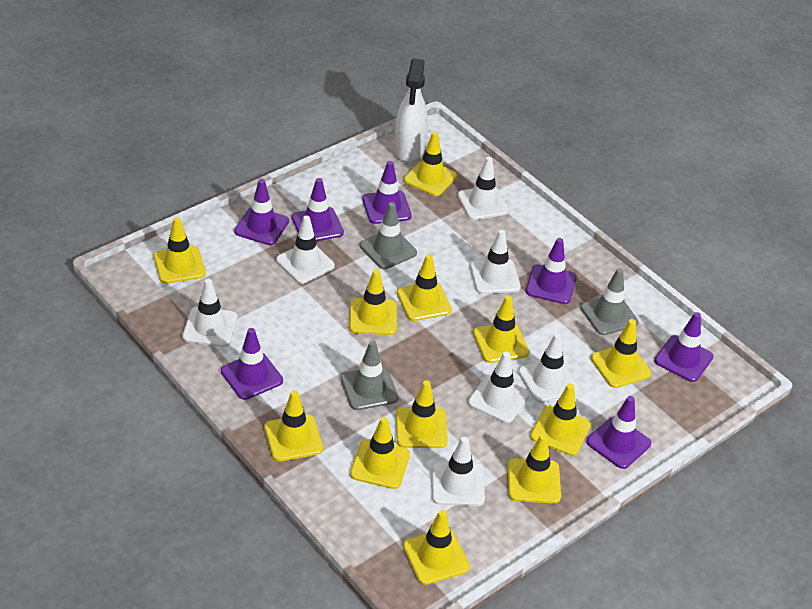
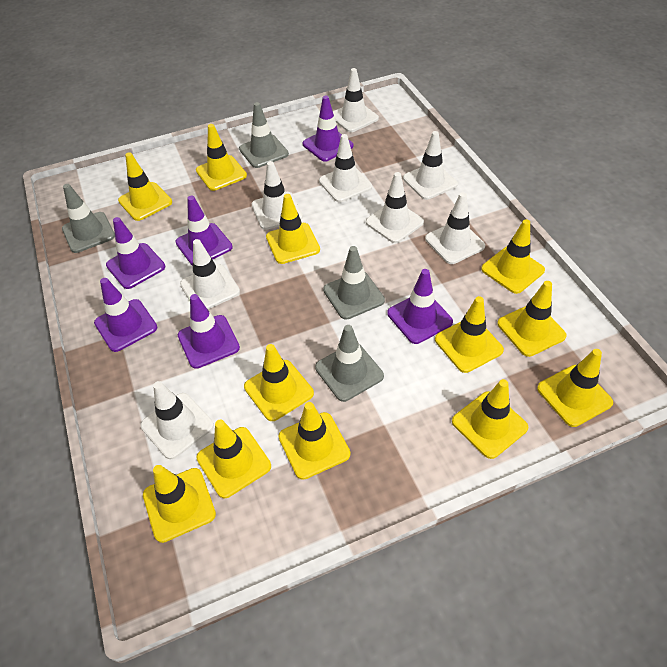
grey traffic cone: [341,341,398,410] [360,202,417,269] [580,268,638,335] = 3 -> [62,184,115,253] [239,102,289,168] [315,325,384,402] [323,246,385,320] = 4
purple traffic cone: [221,328,283,400] [234,179,289,245] [292,178,344,241] [362,161,412,224] [526,238,577,304] [586,396,651,469] [654,312,714,382] = 7 -> [94,278,157,352] [106,217,165,289] [175,196,233,266] [178,294,240,369] [303,96,354,162] [387,269,453,344] = 6
white spray bottle: [394,58,428,162] = 1 -> none = 0
white traffic cone: [182,279,237,347] [276,215,335,284] [431,437,485,506] [457,157,509,220] [468,351,529,423] [470,230,521,294] [518,333,579,403] = 7 -> [140,381,214,459] [180,239,240,309] [251,161,303,230] [319,134,372,202] [333,68,379,132] [366,172,424,243] [403,131,458,200] [425,192,485,264] = 8

